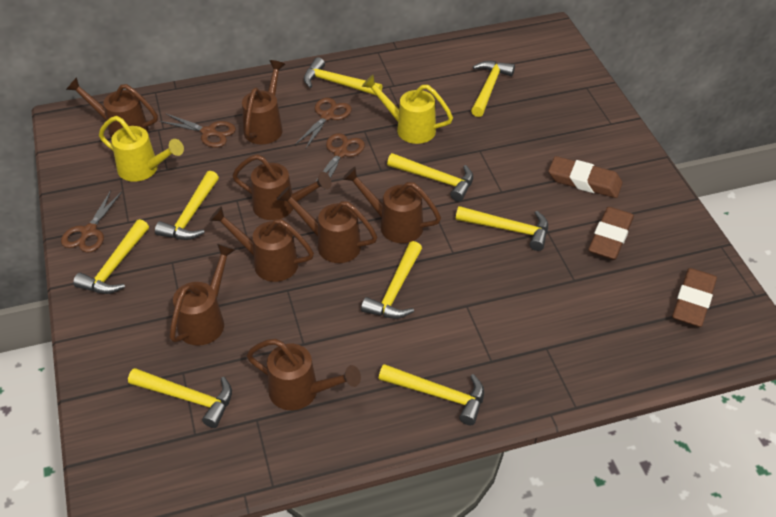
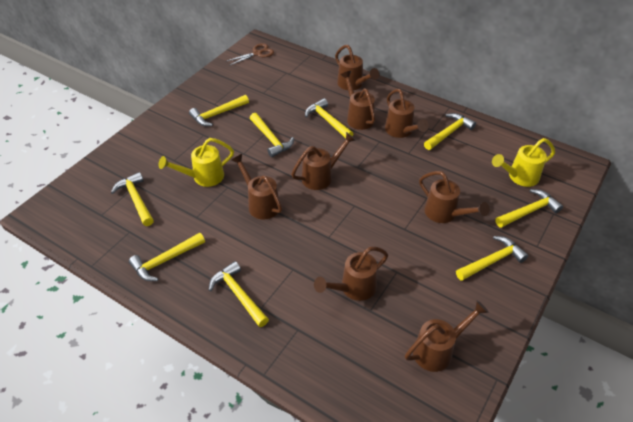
brown eraser: [548,156,623,198] [588,207,634,260] [672,268,717,327] = 3 -> none = 0
brown scissors: [61,190,122,253] [159,113,236,147] [295,98,352,148] [315,133,365,189] = 4 -> [227,43,274,66] = 1

